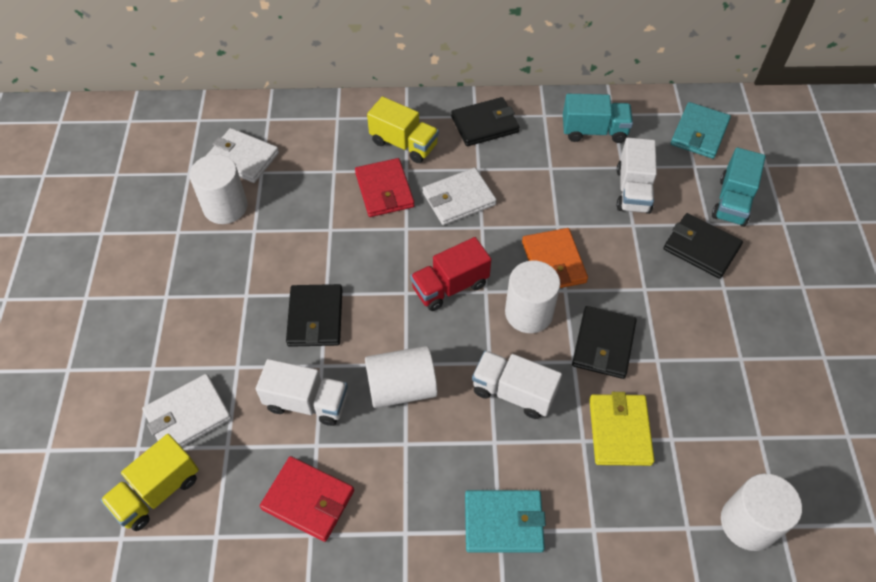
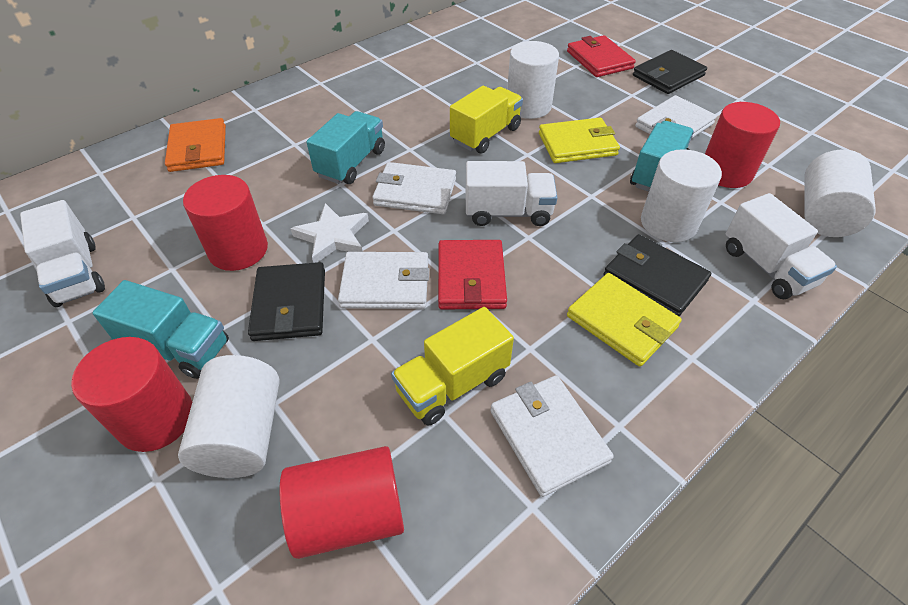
black wallet: [286,284,342,347] [451,97,519,146] [572,306,637,379] [663,213,743,279] = 4 -> [248,262,325,341] [604,234,711,316] [633,50,707,94] = 3
red cylinder: none = 0 -> [71,337,192,452] [183,175,268,271] [279,446,404,559] [705,102,780,188] = 4
red truck: [410,237,491,311] = 1 -> none = 0
turquoise truck: [563,94,633,143] [712,148,766,227] = 2 -> [92,280,229,379] [307,111,385,184] [630,121,694,192] = 3
turquoise wallet: [465,490,546,553] [671,102,731,159] = 2 -> none = 0
white star: none = 0 -> [291,203,369,263] = 1
white wallet: [142,374,231,447] [206,128,279,183] [423,168,497,225] = 3 -> [338,252,429,309] [372,162,456,214] [490,375,614,497] [635,95,717,139] = 4
yellow wallet: [589,392,655,466] = 1 -> [539,118,620,163] [567,273,682,367] = 2

